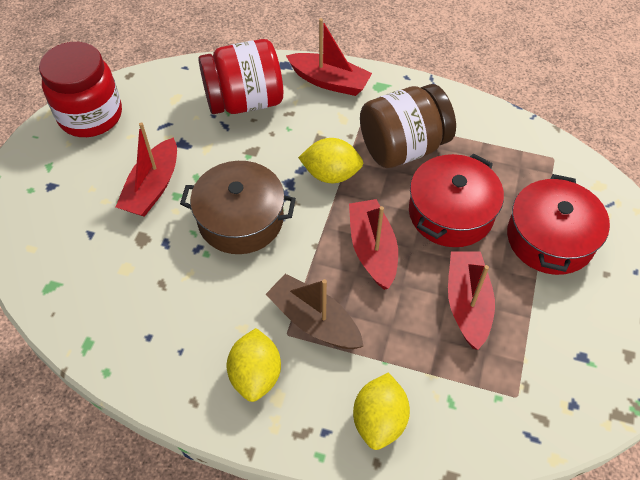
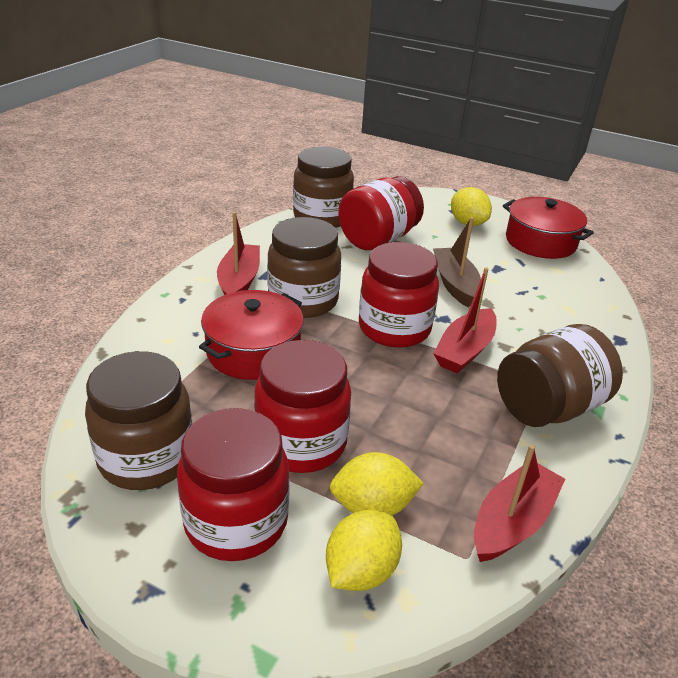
brown jar: [360,84,456,168] = 1 -> [85,351,193,490] [267,217,341,318] [293,147,354,228] [497,324,623,427] = 4
brown pot: [180,161,296,254] = 1 -> none = 0
red boat: [116,122,177,217] [286,18,372,96] [349,199,398,290] [448,251,495,350] = 4 -> [217,212,260,295] [433,267,497,374] [474,444,565,562] = 3
red jar: [39,42,122,137] [198,39,283,114] = 2 -> [177,408,290,561] [254,340,351,473] [339,176,424,250] [359,242,439,348] = 4

